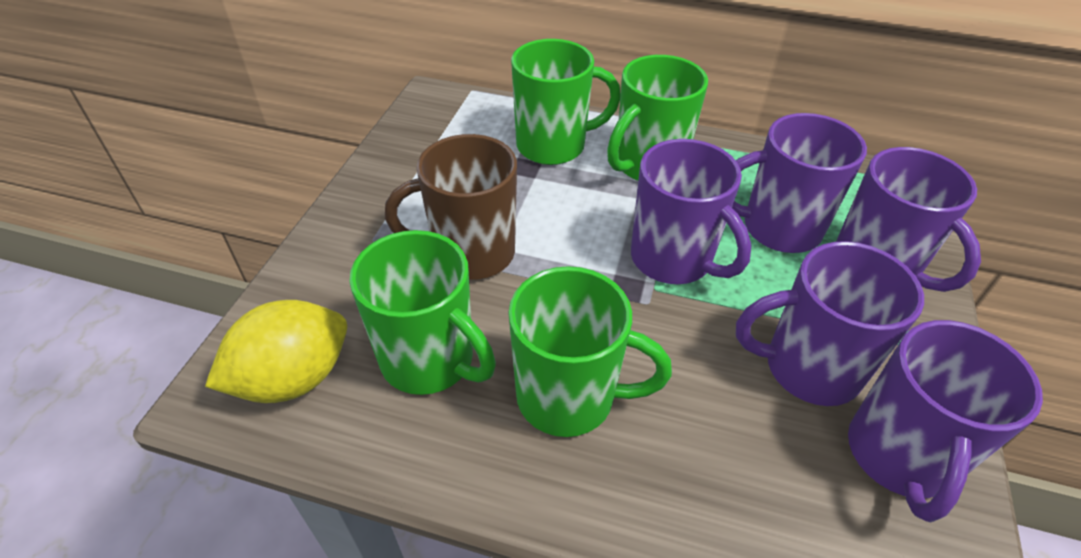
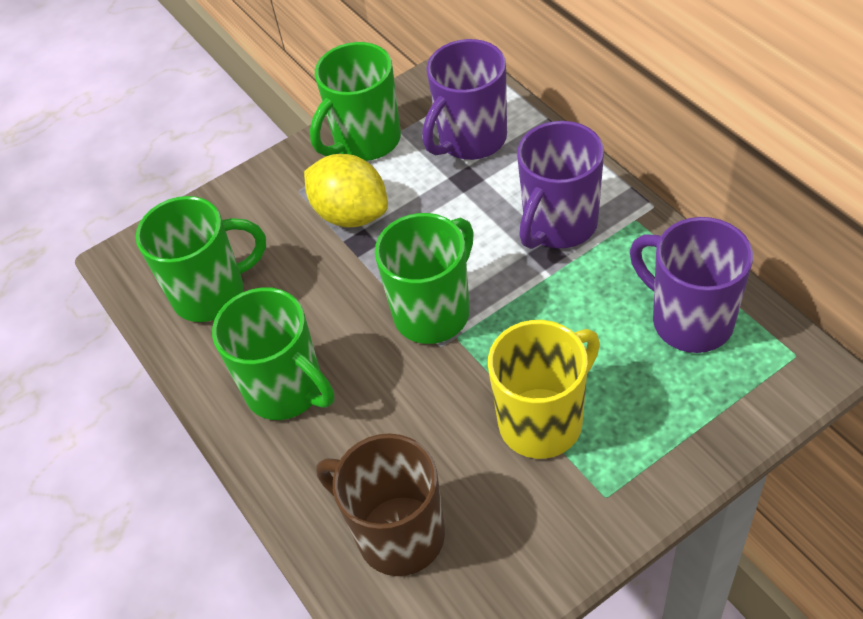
purple mug: [631,139,751,284] [732,113,867,253] [736,241,924,406] [836,147,981,292] [848,320,1043,523] = 5 -> [422,39,507,160] [517,121,604,249] [630,217,753,353] = 3
yellow mug: none = 0 -> [488,320,600,459] = 1

